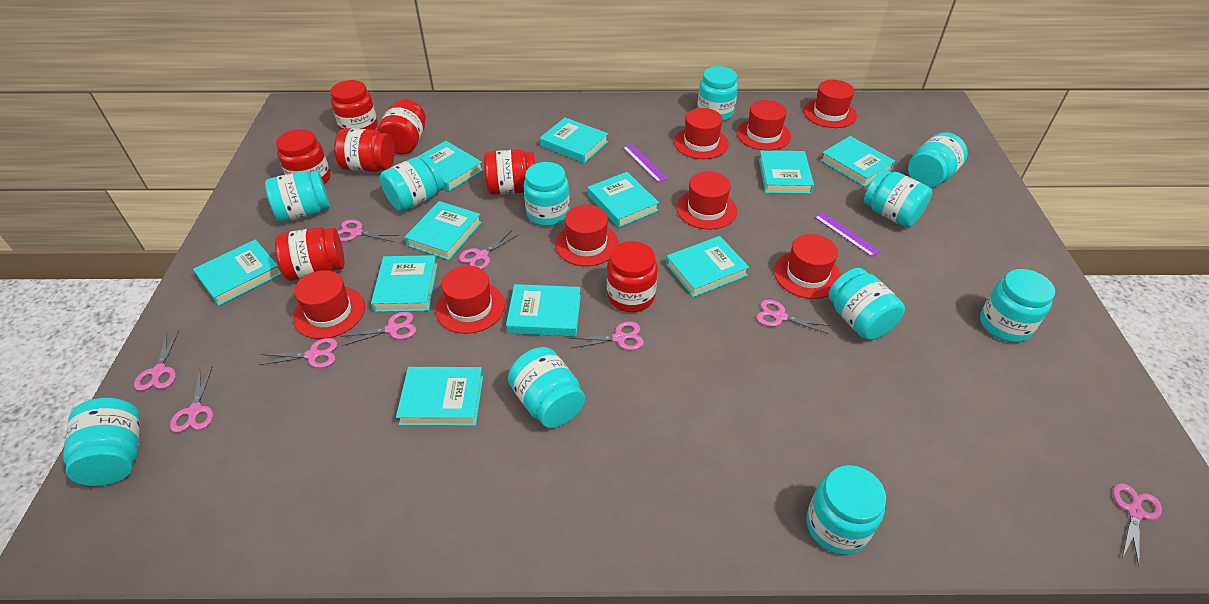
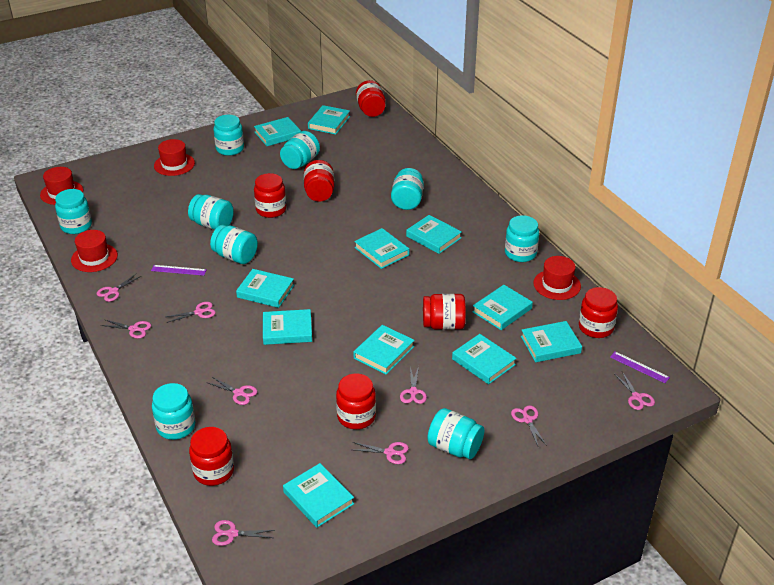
red hat: [293,270,365,339] [435,266,505,334] [555,205,619,266] [674,108,729,159] [676,171,737,229] [737,100,791,150] [774,234,841,299] [804,80,857,128] = 8 -> [40,167,83,205] [71,230,118,272] [154,139,195,176] [533,256,581,300] = 4
turquoise jar: [63,398,140,486] [265,171,330,222] [380,156,444,212] [508,347,585,428] [524,162,570,226] [697,66,738,122] [806,465,886,555] [829,268,905,340] [864,169,932,228] [908,132,968,187] [980,269,1055,342] = 11 -> [55,189,92,234] [152,383,195,440] [188,194,234,230] [210,225,258,264] [214,115,244,156] [280,131,320,169] [391,168,424,210] [427,408,484,459] [505,215,539,262] = 9

